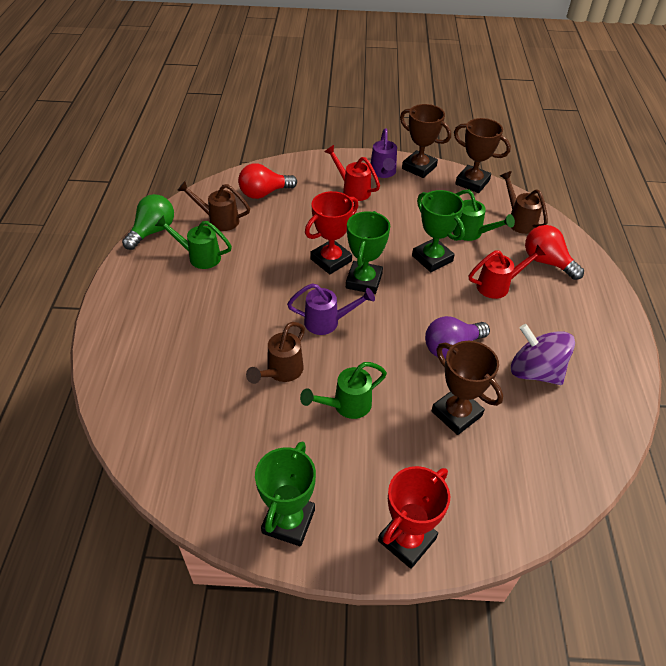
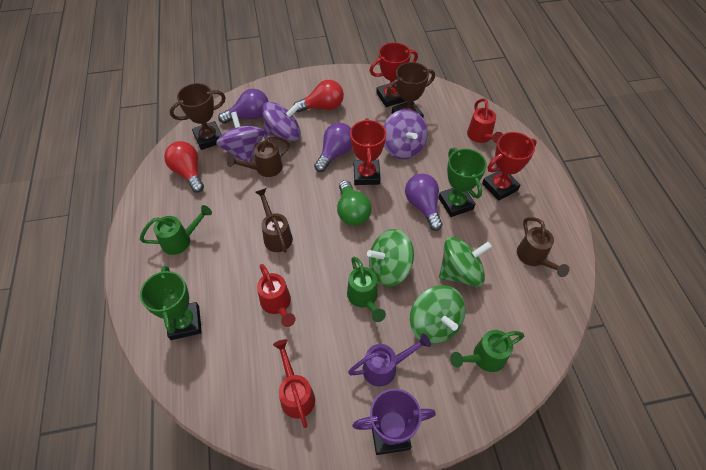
brown trophy: [400,104,451,178] [432,341,503,435] [454,118,511,193] = 3 -> [169,83,226,150] [387,62,435,118] = 2
green spinning top: none = 0 -> [367,229,414,287] [410,285,466,344] [439,237,492,287] = 3
green trophy: [255,441,316,546] [346,211,390,294] [412,190,465,272] = 3 -> [140,265,202,340] [438,148,487,217] = 2
purple light bulb: [425,316,490,360] = 1 -> [218,89,269,124] [314,123,352,172] [405,173,443,231] = 3
purple spinning top: [511,324,575,385] = 1 -> [216,112,265,162] [262,102,301,141] [384,109,428,159] = 3
purple trophy: none = 0 -> [352,389,436,455] = 1
purple watering can: [287,283,375,335] [371,129,397,178] = 2 -> [348,333,431,387] = 1
red trophy: [305,191,358,274] [378,466,450,569] = 2 -> [350,118,386,185] [369,42,418,107] [482,132,537,201] = 3
red watering can: [324,145,380,201] [469,244,546,299] = 2 -> [257,264,295,327] [273,339,315,428] [467,98,503,143] = 3

